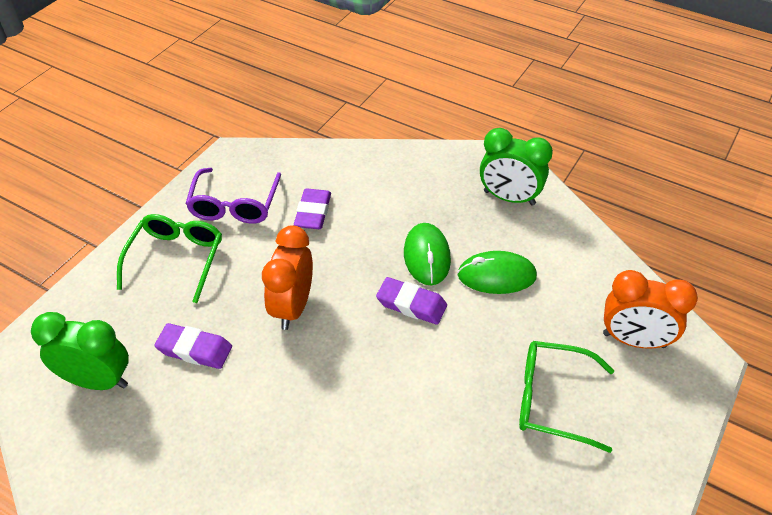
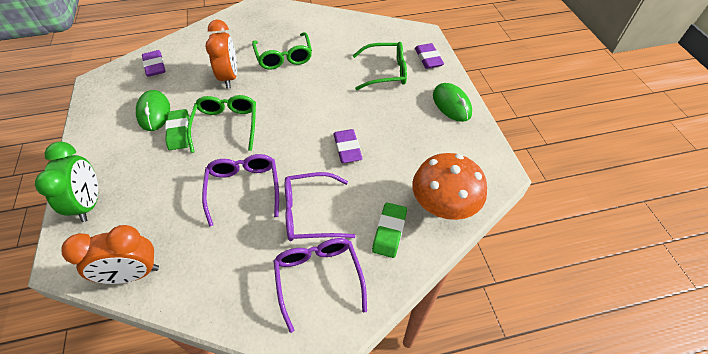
green clock: [31,312,129,390] [480,128,553,205] = 2 -> [35,142,98,222] = 1
green eraser: none = 0 -> [165,109,189,150] [372,202,407,258] = 2
green glasses: [117,214,222,303] [519,341,614,453] = 2 -> [187,95,256,153] [252,32,312,70] [353,42,407,90] = 3
orange mushroom: none = 0 -> [412,153,487,220] = 1
purple glasses: [185,168,281,224] = 1 -> [202,154,279,227] [273,238,367,333] [285,172,356,241] = 3

